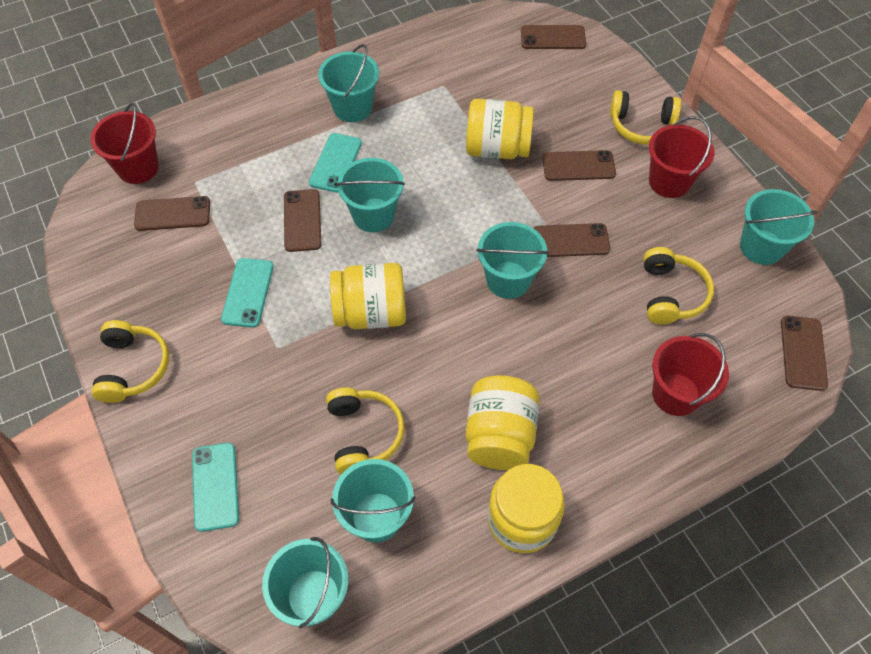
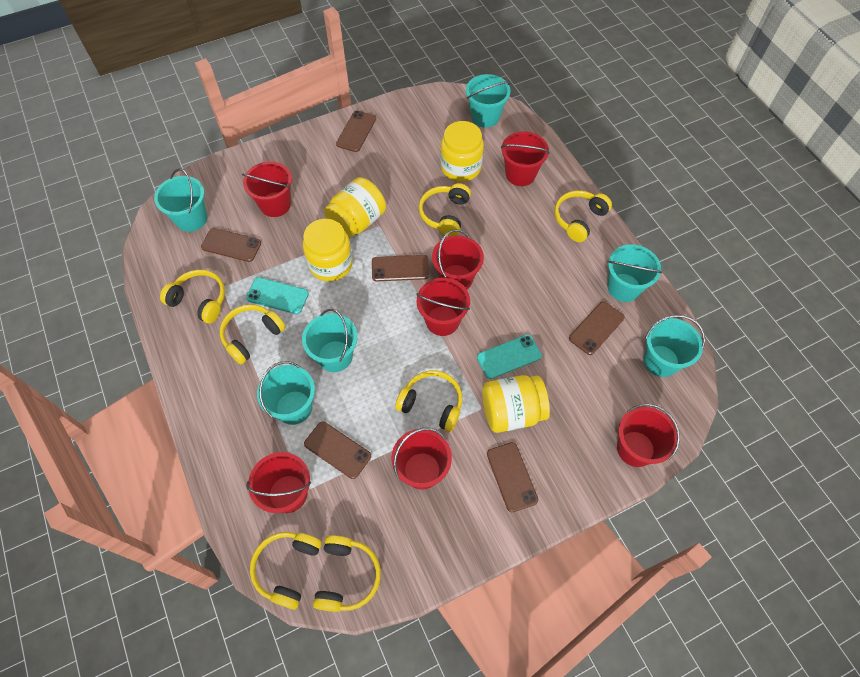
red bucket: [90,102,159,184] [649,116,714,198] [652,333,729,416] = 3 -> [242,161,292,217] [246,452,311,513] [392,428,452,490] [416,278,470,336] [432,229,484,289] [501,131,550,186] [617,404,680,467] = 7
turquoise phone: [192,443,239,532] [221,258,273,328] [309,133,362,193] = 3 -> [246,277,309,314] [477,334,542,379] = 2
yellow headphones: [91,320,169,403] [326,387,405,474] [610,90,681,145] [643,247,714,324] = 4 -> [160,270,225,324] [220,304,285,364] [250,532,322,610] [313,535,381,612] [395,370,462,432] [419,183,471,236] [554,191,612,242] = 7

